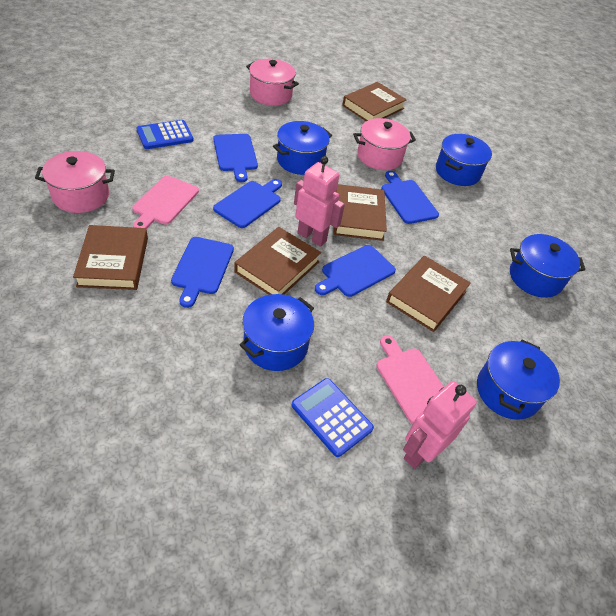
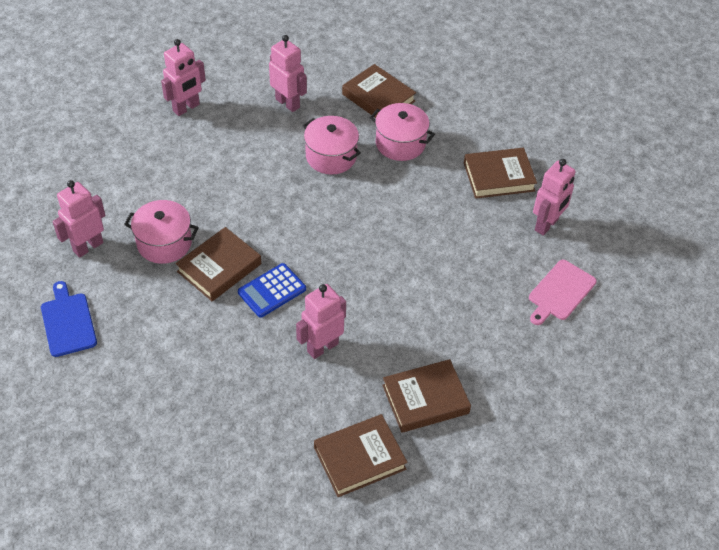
blue calculator: [136,120,194,149] [292,378,374,457] = 2 -> [238,263,306,318] = 1
blue cutting board: [171,237,234,308] [213,134,258,182] [213,179,282,228] [315,245,396,297] [381,171,439,224] = 5 -> [41,281,97,357] = 1
blue pot: [240,294,314,371] [273,121,332,175] [436,134,492,186] [477,340,560,420] [510,234,585,298] = 5 -> none = 0
pink cutting board: [132,176,199,229] [376,335,444,424] = 2 -> [529,260,597,325] = 1
pink robot: [294,156,345,247] [403,381,477,469] = 2 -> [52,180,105,258] [161,39,206,116] [269,35,307,112] [296,284,346,359] [533,159,576,236] = 5

